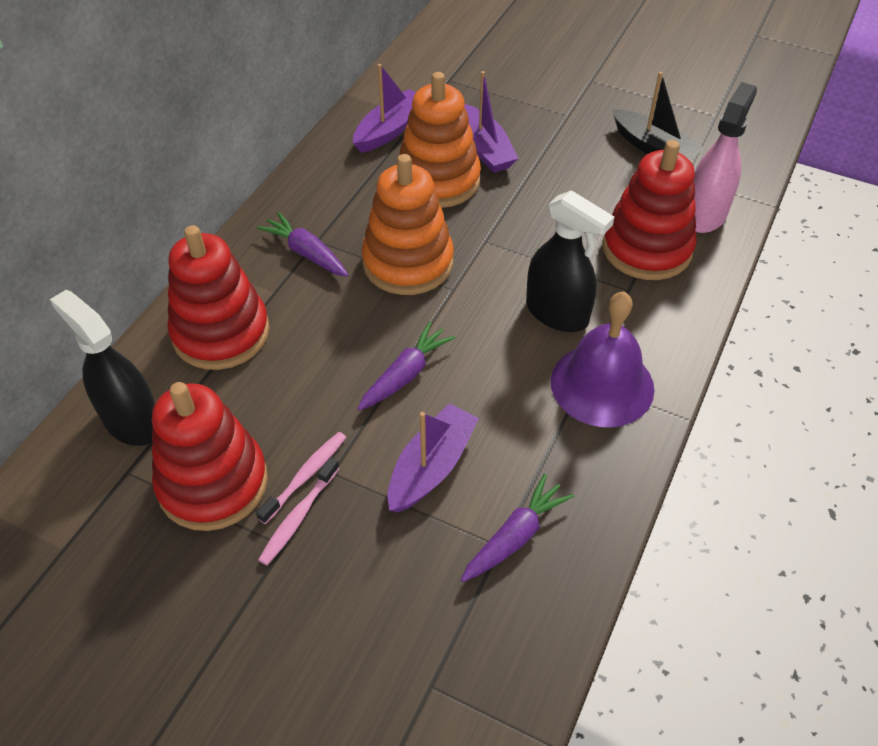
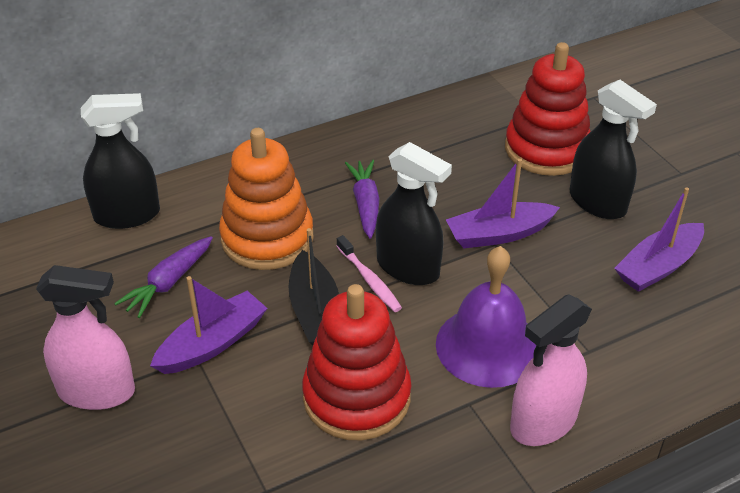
black spray bottle: [50,290,155,446] [526,190,614,332] = 2 -> [81,93,160,229] [376,142,452,285] [570,80,657,219] = 3
orange stacking toy: [361,154,454,295] [396,72,481,208] = 2 -> [219,128,314,270] = 1
pink spray bottle: [693,82,757,233] = 1 -> [36,265,135,410] [510,294,592,446] = 2
pink toothbrush: [256,432,346,524] [258,457,339,565] = 2 -> [337,235,402,312] = 1
purple carrot: [257,212,348,277] [358,322,456,411] [461,474,574,582] = 3 -> [114,236,213,318] [345,160,379,238] = 2
red stacking toy: [152,382,268,531] [167,225,270,370] [602,140,697,280] = 3 -> [302,284,411,440] [505,42,591,176] = 2

